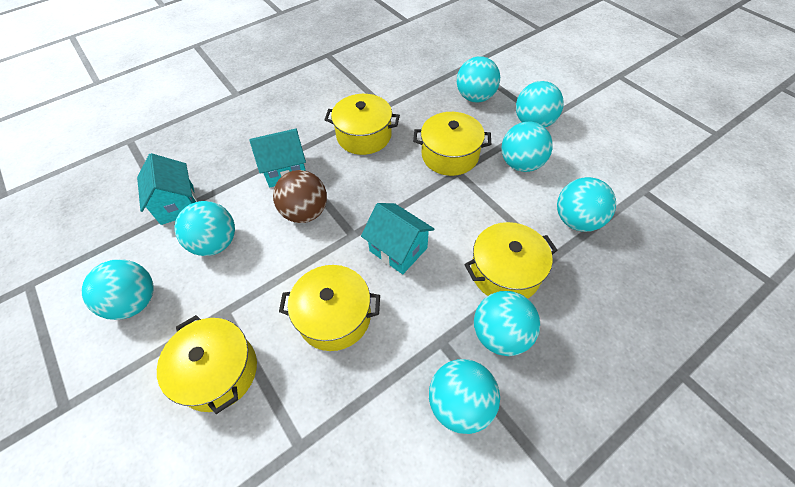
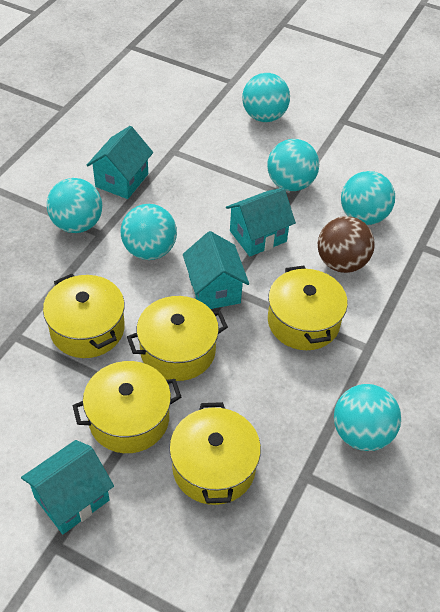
turquoise ball: [82,260,154,320] [174,201,235,256] [429,359,500,434] [457,56,500,103] [474,291,540,356] [501,122,553,172] [516,81,564,127] [557,177,616,232] = 8 -> [47,178,102,233] [121,204,177,260] [242,73,290,122] [267,139,319,191] [334,384,401,451] [341,171,395,225] = 6
turquoise house: [137,153,197,225] [249,129,306,187] [361,203,435,274] = 3 -> [21,440,114,534] [87,126,153,199] [183,231,249,309] [226,188,296,256] = 4

